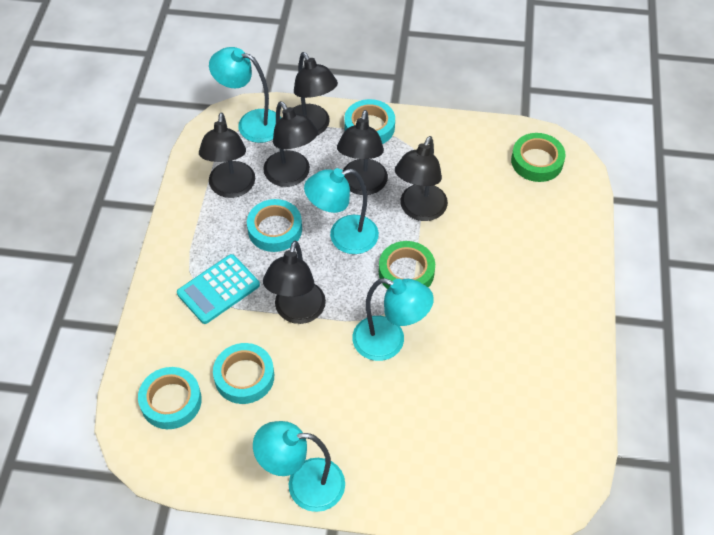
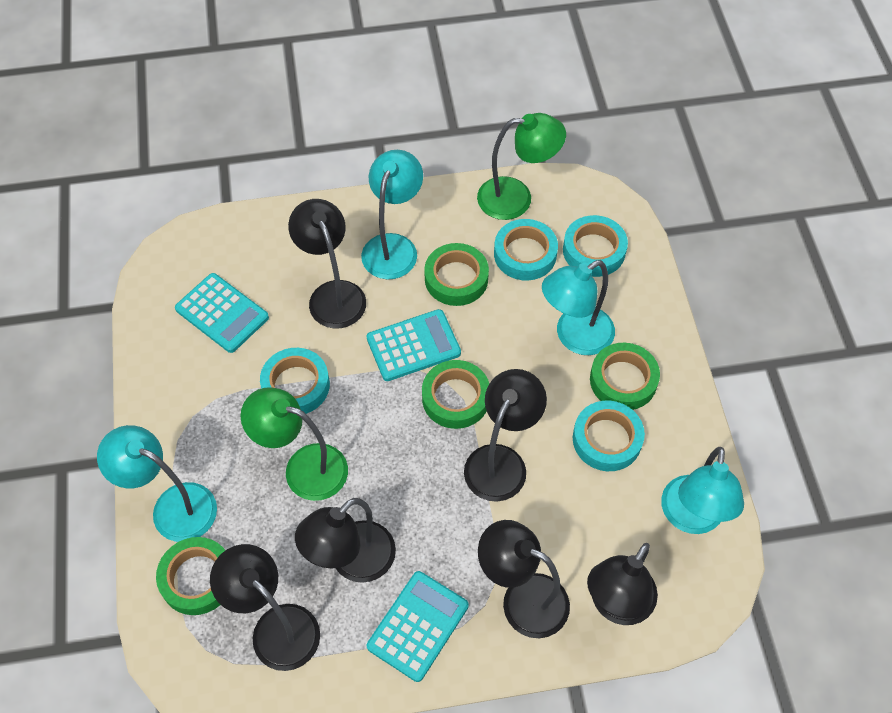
green lamp: none = 0 -> [240,387,348,501] [477,113,566,220] = 2
green tape: [379,241,435,289] [511,133,566,182] = 2 -> [156,537,225,615] [422,360,489,429] [424,243,489,306] [590,343,660,410] = 4
turquoise calculator: [177,254,260,324] = 1 -> [175,273,269,353] [366,309,461,381] [367,571,469,682] = 3

